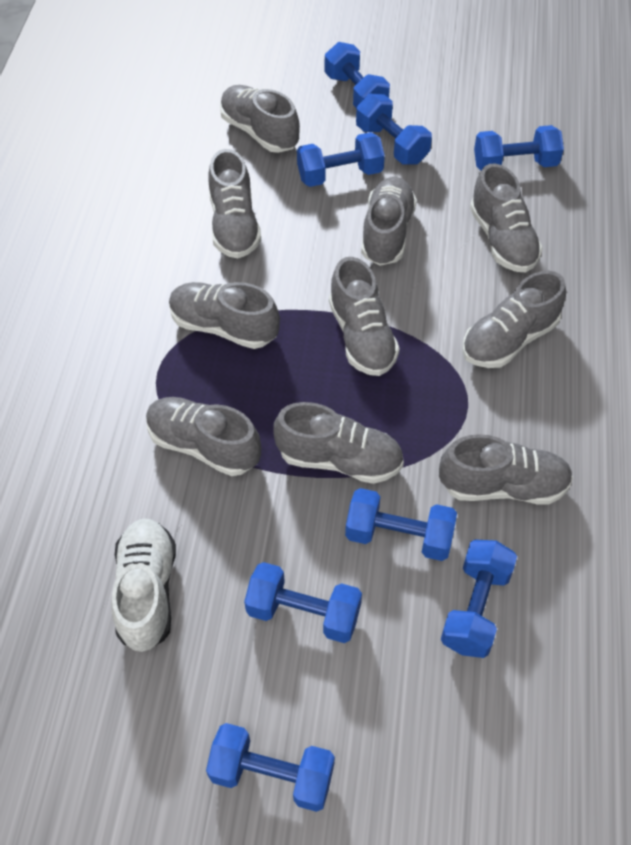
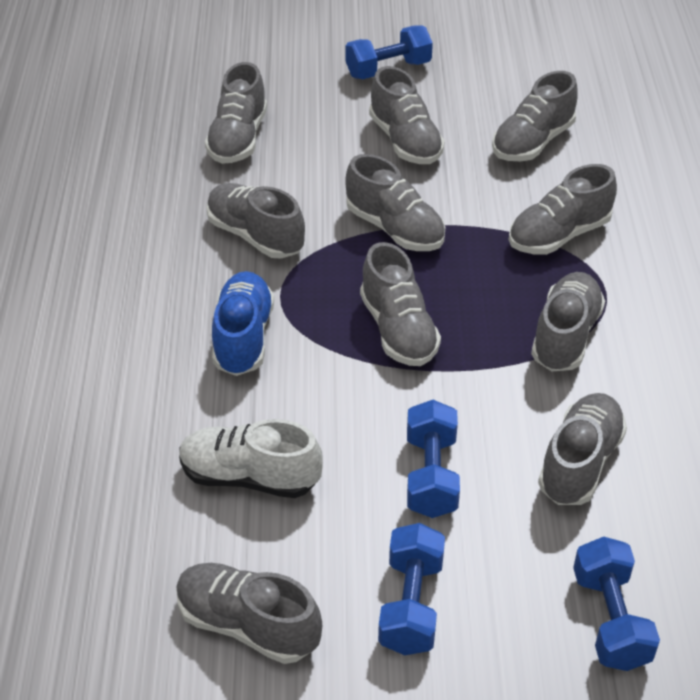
blue dumbbell: [206,723,335,812] [244,562,362,643] [297,132,385,187] [325,42,390,108] [345,488,457,561] [356,93,432,164] [441,540,517,658] [474,125,564,170] = 8 -> [345,25,433,79] [378,523,445,655] [407,400,460,518] [573,537,660,671] = 4
blue shoe: none = 0 -> [212,271,274,376] = 1

